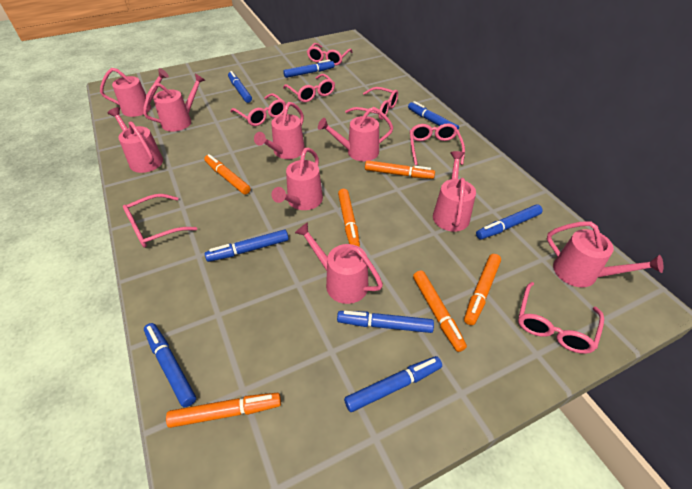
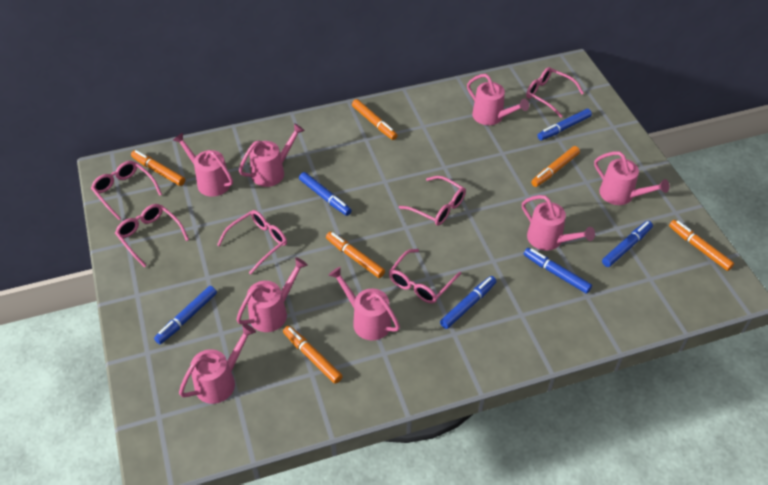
blue marker: [144,323,196,407] [205,230,289,262] [228,71,252,103] [283,59,335,78] [337,311,434,333] [344,356,442,412] [408,101,459,130] [476,204,543,240] = 8 -> [154,286,217,344] [299,172,352,216] [440,276,497,329] [524,248,592,294] [537,109,592,140] [602,221,653,267] = 6
pink glasses: [123,194,197,248] [230,93,286,126] [283,74,335,102] [307,43,353,66] [345,87,398,120] [410,123,465,166] [518,282,604,354] = 7 -> [91,161,162,220] [115,204,189,267] [217,210,287,275] [389,249,461,303] [399,176,466,226] [526,67,584,118] = 6
pink watering can: [100,68,169,117] [108,107,163,173] [143,74,205,132] [254,102,305,159] [272,148,323,210] [295,222,383,304] [318,107,394,161] [433,151,476,231] [547,222,663,287] = 9 -> [173,133,233,197] [179,324,256,404] [236,257,308,332] [239,123,305,187] [329,267,400,341] [467,74,529,125] [522,195,595,251] [594,151,669,205] = 8

